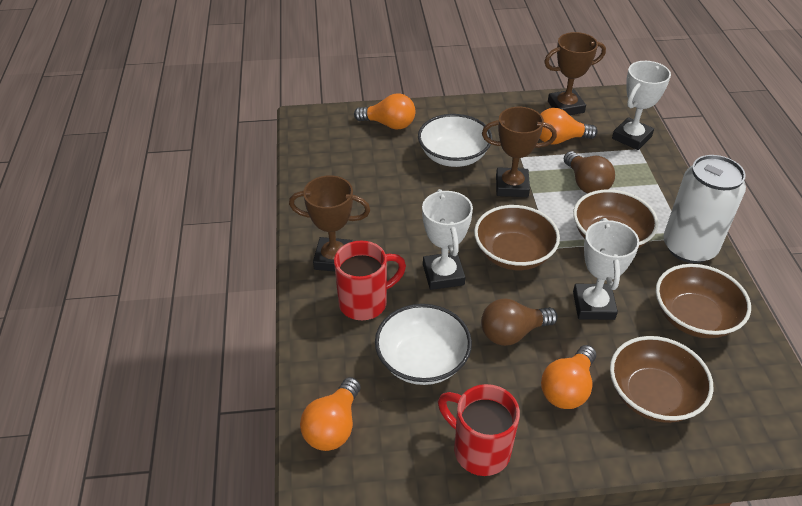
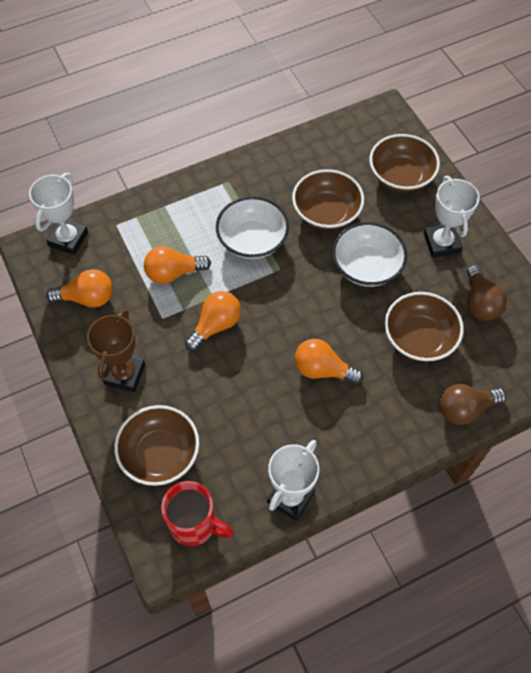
brown trophy: [289,175,370,272] [482,107,557,197] [544,32,606,115] = 3 -> [87,309,145,392] = 1
red mug: [334,241,406,320] [438,384,520,476] = 2 -> [161,481,234,546] = 1
white can: [663,155,746,263] = 1 -> none = 0

